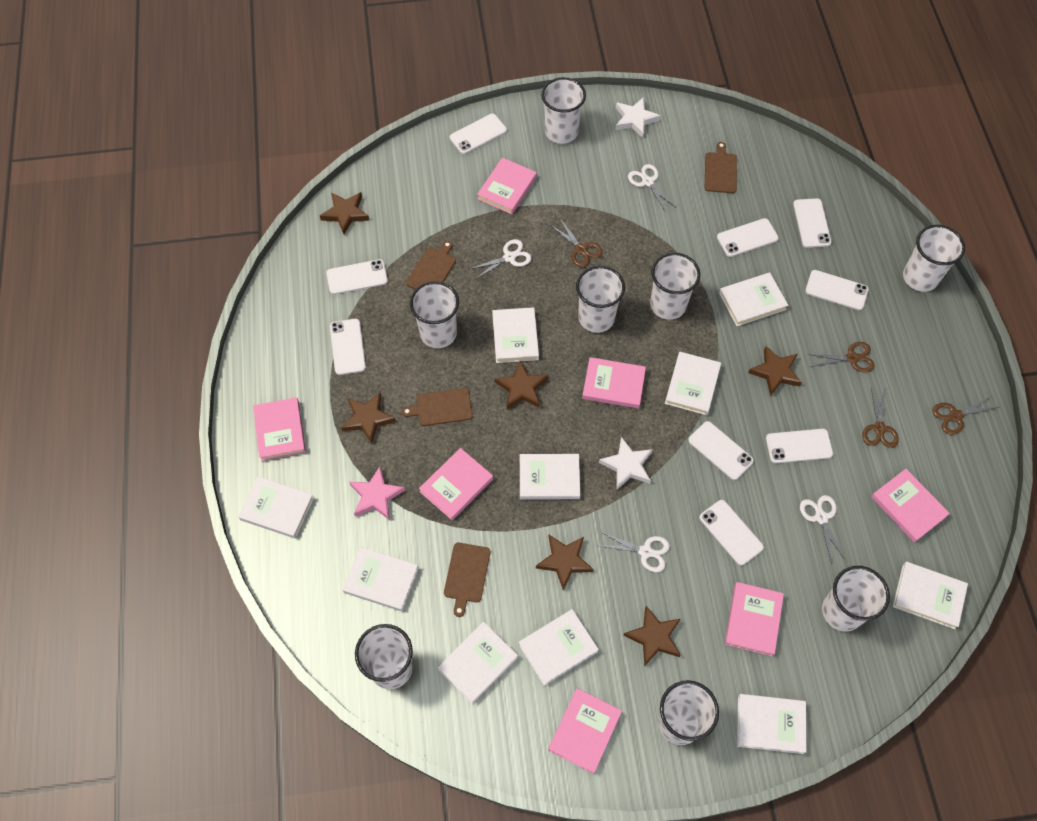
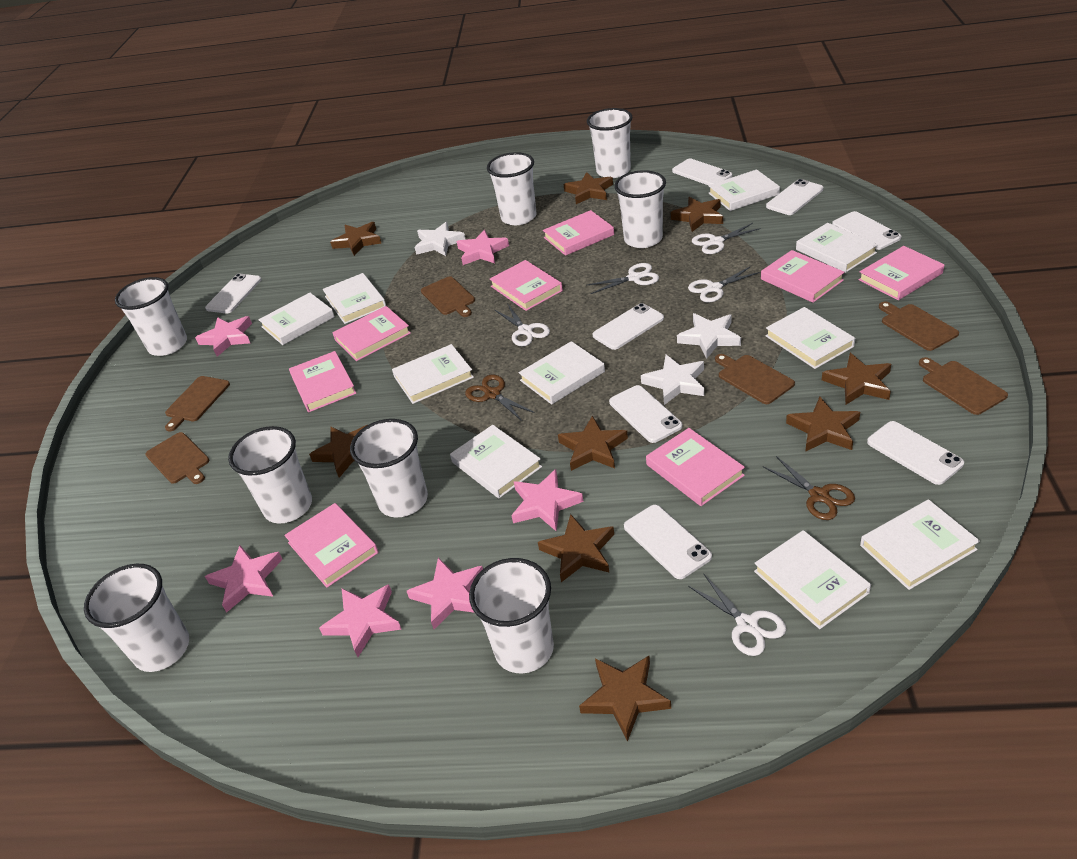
brown cutting board: [402,388,473,426] [406,241,456,289] [444,543,490,617] [705,142,737,193] = 4 -> [145,432,209,484] [165,376,230,432] [421,276,475,317] [715,354,795,404] [879,302,959,351] [919,357,1008,415] = 6
brown scissors: [550,218,603,267] [807,342,875,372] [862,388,899,448] [932,395,998,435] = 4 -> [465,375,535,421] [763,456,855,520] = 2
brown star: [320,192,370,234] [341,393,396,443] [495,361,548,409] [536,535,594,590] [623,606,681,666] [748,346,802,396] = 6 -> [309,425,367,478] [330,222,381,256] [538,514,614,582] [558,416,628,471] [564,172,613,204] [579,656,671,742] [671,197,723,232] [786,397,860,452] [822,353,891,404] = 9
pink book: [253,397,306,461] [419,448,493,520] [477,158,537,214] [548,688,622,774] [582,357,646,409] [725,582,784,657] [871,469,950,543] = 7 -> [284,503,379,588] [289,351,356,412] [332,306,411,361] [490,260,563,311] [543,210,614,256] [646,428,745,506] [761,250,845,303] [858,246,944,300] = 8
pink star: [349,466,405,519] = 1 -> [195,316,252,357] [205,545,283,613] [319,584,401,657] [407,558,483,629] [456,230,509,265] [511,469,583,531] = 6
white phone: [326,259,388,295] [330,319,366,375] [450,114,507,154] [688,421,754,480] [699,500,764,566] [717,218,779,257] [766,429,833,463] [793,198,832,248] [805,270,869,310] = 9 -> [205,274,261,313] [593,303,664,350] [609,385,683,443] [624,505,712,579] [672,159,732,185] [766,179,824,215] [832,211,901,250] [867,421,964,485] = 8
white scissors: [470,239,532,279] [601,532,670,572] [628,164,677,212] [800,495,846,564] = 4 -> [495,303,550,347] [586,263,659,294] [688,266,760,302] [688,573,786,656] [692,223,761,254] = 5
white star: [599,437,653,489] [615,97,661,138] = 2 -> [415,222,466,256] [641,355,704,405] [677,313,741,359] = 3

